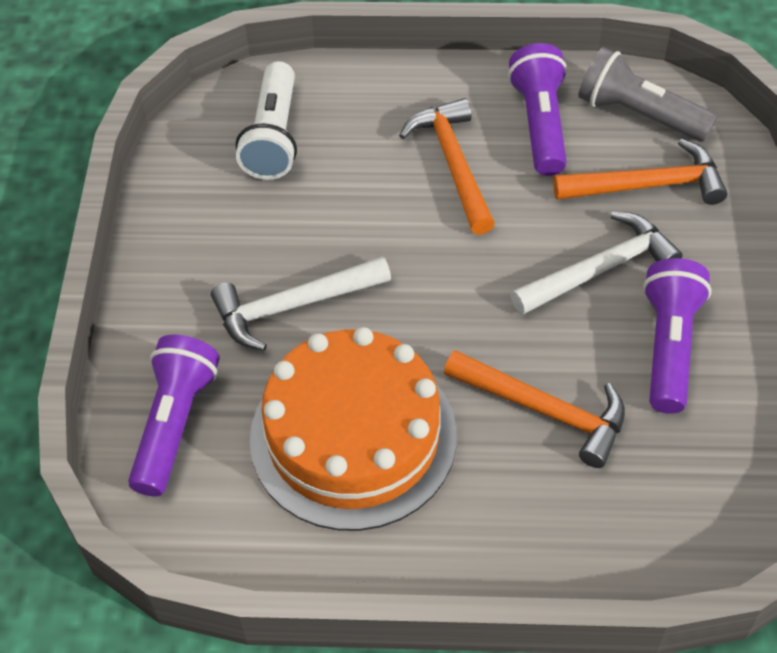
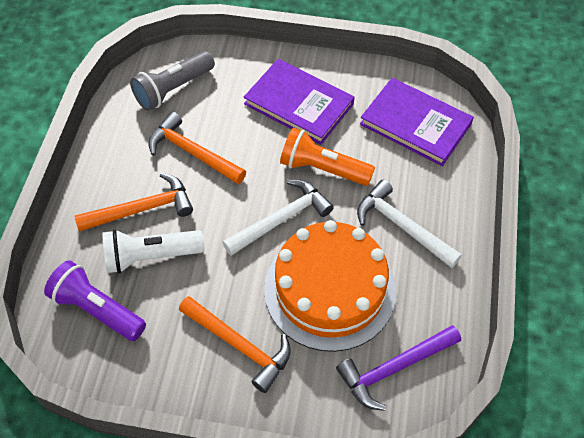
orange flashlight: none = 0 -> [280,128,375,186] = 1
purple book: none = 0 -> [243,59,355,145] [360,78,474,166] = 2
purple flashlight: [128,335,220,497] [508,43,567,176] [643,258,712,414] = 3 -> [44,260,146,341] = 1
purple hammer: none = 0 -> [336,325,461,411] = 1

